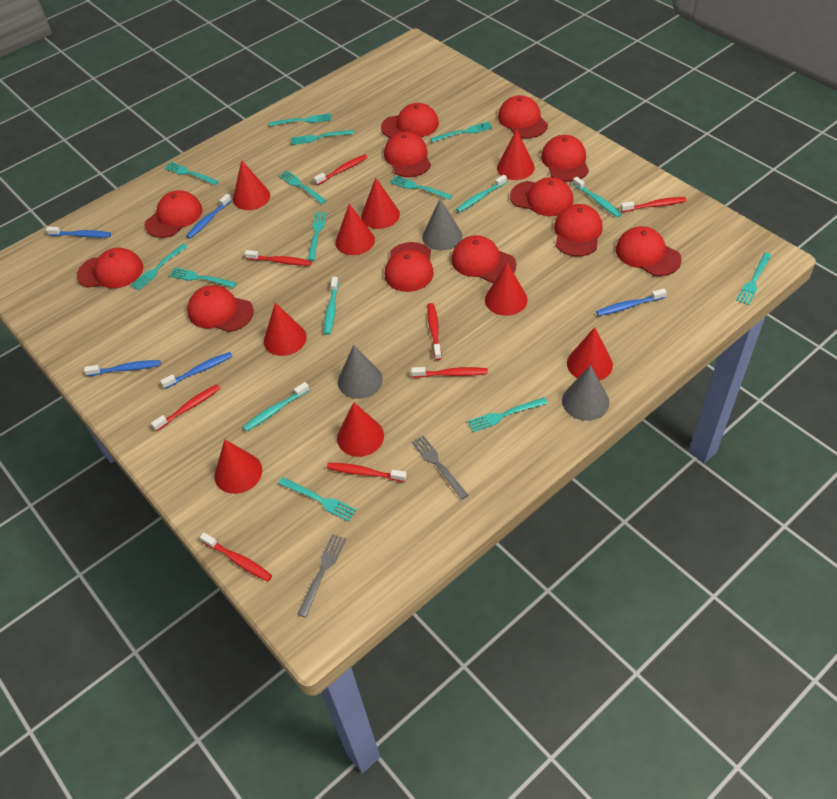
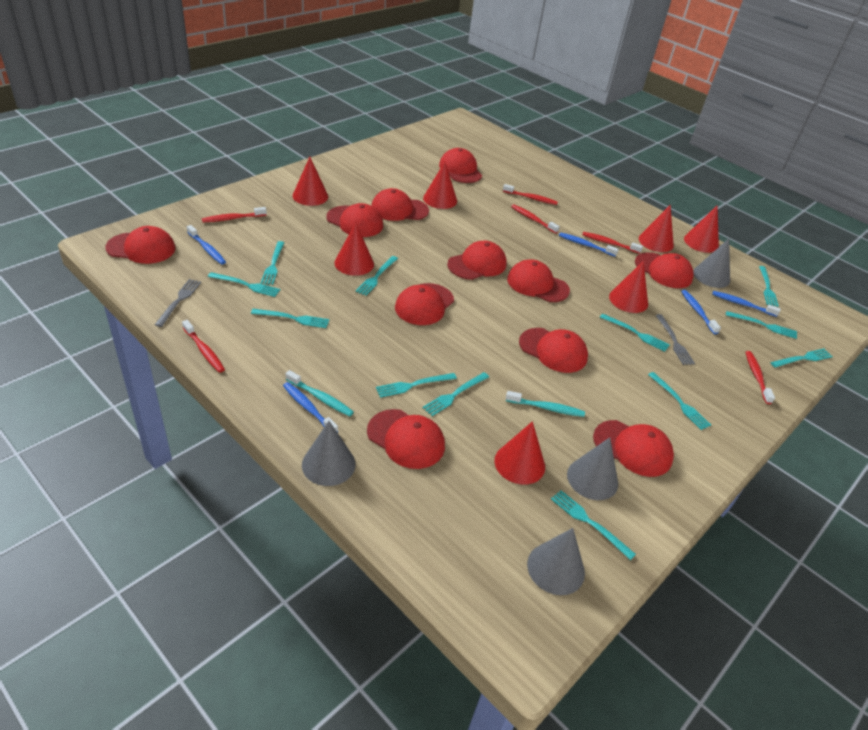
grey cone: [338,345,383,399] [422,199,462,250] [562,365,609,421] = 3 -> [302,421,356,486] [527,528,585,595] [567,437,618,500] [693,239,730,288] = 4
red cap: [77,248,143,288] [145,190,202,238] [187,285,254,332] [381,103,439,138] [384,132,431,177] [385,242,434,292] [451,235,516,283] [498,95,548,138] [510,177,574,216] [541,135,589,182] [554,204,603,256] [616,226,681,276] = 12 -> [105,226,176,264] [326,203,383,237] [367,409,445,469] [371,188,429,221] [395,283,454,325] [439,148,482,183] [447,241,507,280] [507,259,570,302] [519,328,588,373] [593,420,674,477] [635,252,694,288] = 11
red cone: [214,440,262,494] [233,160,270,210] [264,303,307,356] [335,204,375,255] [337,402,384,457] [361,178,400,229] [485,263,528,316] [497,129,535,180] [567,327,613,381] = 9 -> [293,157,328,206] [334,222,374,276] [423,162,457,209] [494,421,545,485] [609,261,648,313] [639,205,674,252] [684,206,719,253] = 7
red toothbrush: [151,384,220,431] [200,533,272,581] [245,250,312,266] [314,154,368,185] [327,462,407,482] [411,367,488,378] [427,303,442,360] [620,197,687,212] = 8 -> [182,320,225,373] [202,207,267,222] [503,184,558,205] [511,204,560,234] [582,232,643,254] [745,351,775,404] = 6
turquoise toothbrush: [243,382,309,432] [324,277,339,335] [456,175,507,212] [573,177,622,217] = 4 -> [286,370,354,417] [506,391,585,417] = 2

